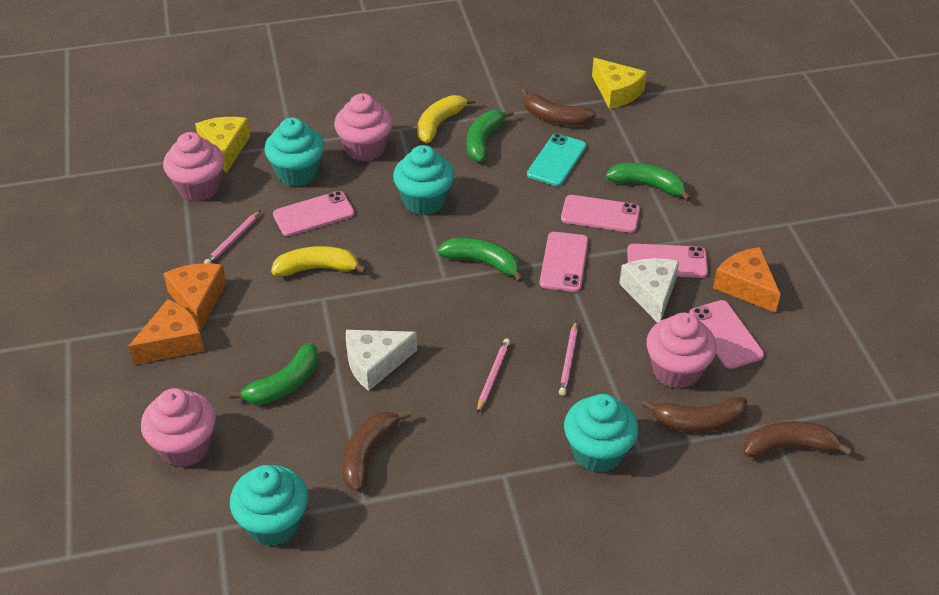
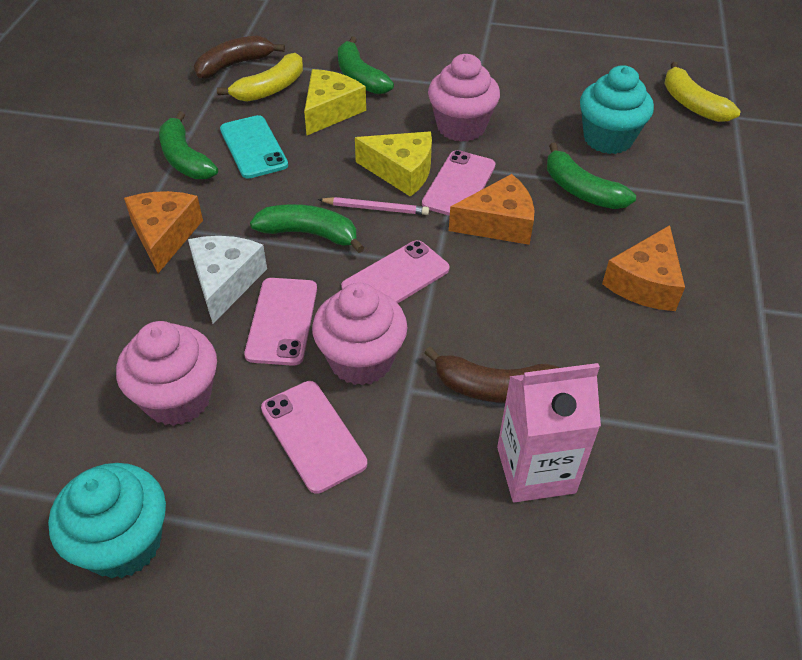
brown banana: [342,410,411,491] [520,88,596,126] [642,397,748,432] [743,421,853,457] = 4 -> [194,36,285,79] [424,347,560,403] = 2
pink carton: none = 0 -> [497,363,601,502] = 1
pink cupcake: [141,388,216,467] [163,132,224,202] [334,93,393,162] [646,312,717,389] = 4 -> [116,321,217,426] [312,283,407,385] [428,54,500,142] = 3
pink pencil: [204,210,261,263] [477,339,510,413] [559,321,578,396] = 3 -> [318,197,429,215] = 1
pink phone: [273,191,355,236] [540,232,588,292] [561,195,640,233] [627,244,708,278] [690,300,764,369] = 5 -> [244,278,317,366] [261,381,367,494] [341,240,449,303] [422,150,496,216] = 4
turquoise cupcake: [230,465,308,546] [264,118,324,187] [393,145,454,215] [564,394,638,473] = 4 -> [48,463,166,578] [580,65,654,154] = 2
white cheese: [346,330,417,391] [619,258,679,323] = 2 -> [188,236,267,324] = 1

